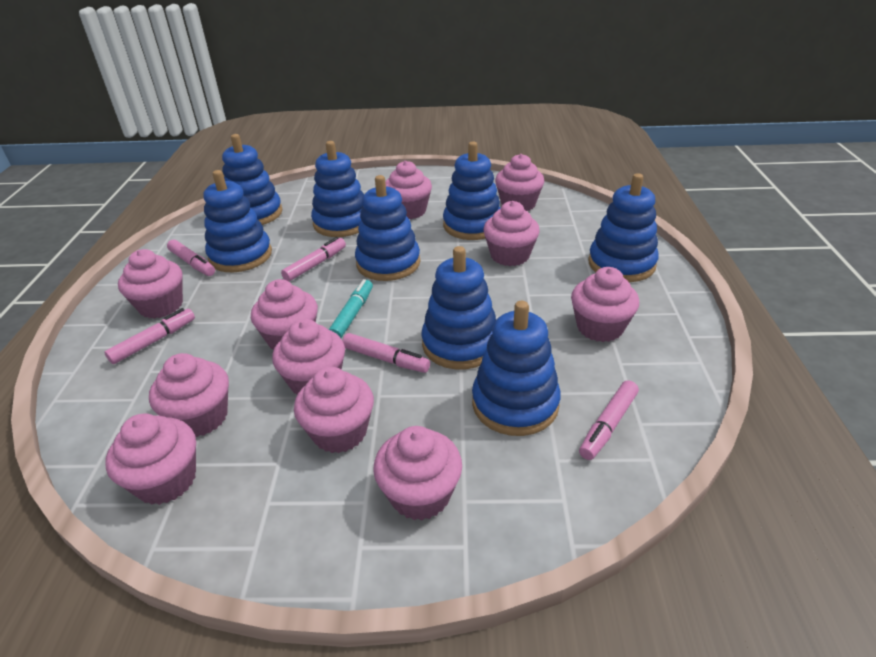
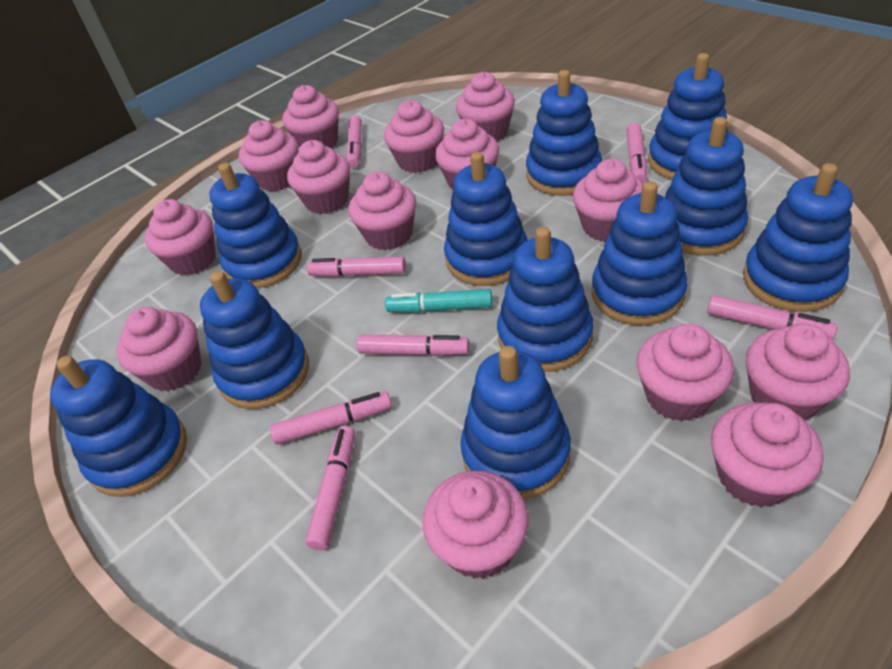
blue stacking toy: [203,170,272,272] [222,134,282,225] [311,141,364,237] [355,175,420,281] [422,246,496,369] [443,142,501,240] [472,301,561,436] [588,173,659,282] = 8 -> [50,356,187,497] [200,271,309,409] [209,163,302,288] [444,152,528,286] [460,346,571,500] [497,227,594,372] [526,70,602,196] [592,181,688,326] [648,53,728,180] [665,117,748,256] [743,163,853,312] = 11
pink cupcake: [105,414,196,505] [118,249,183,319] [149,353,229,437] [251,279,318,350] [272,319,345,394] [294,367,374,453] [373,426,462,520] [385,161,432,219] [483,201,540,266] [495,154,544,211] [571,267,639,342] = 11 -> [116,307,202,392] [145,199,216,276] [239,120,298,192] [283,85,339,148] [287,140,350,214] [348,172,416,251] [384,100,444,173] [423,471,529,579] [435,119,499,191] [456,72,515,141] [573,159,643,242] [636,324,734,421] [711,402,823,508] [746,323,850,420] = 14
pink marker: [104,308,195,364] [167,239,215,276] [281,237,346,281] [343,333,430,373] [579,380,639,460] = 5 -> [270,392,392,444] [305,426,355,550] [307,256,406,277] [346,115,362,168] [357,335,470,356] [626,123,647,183] [707,295,837,340] = 7

